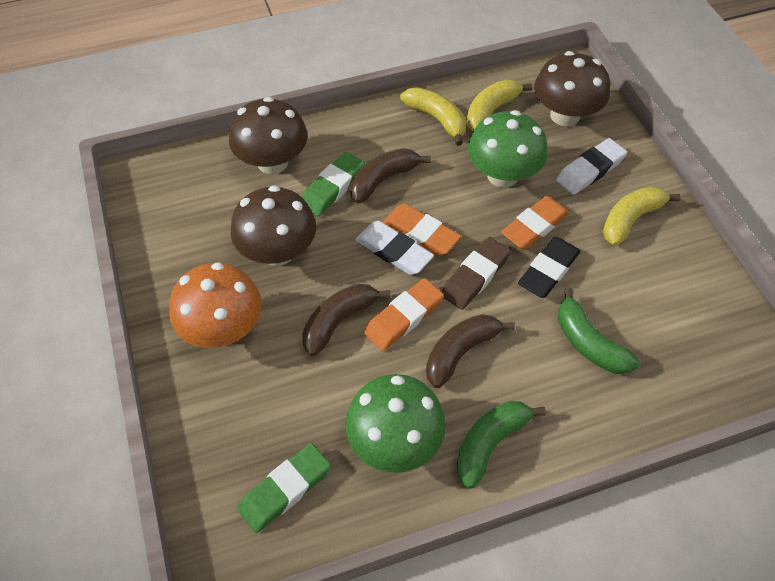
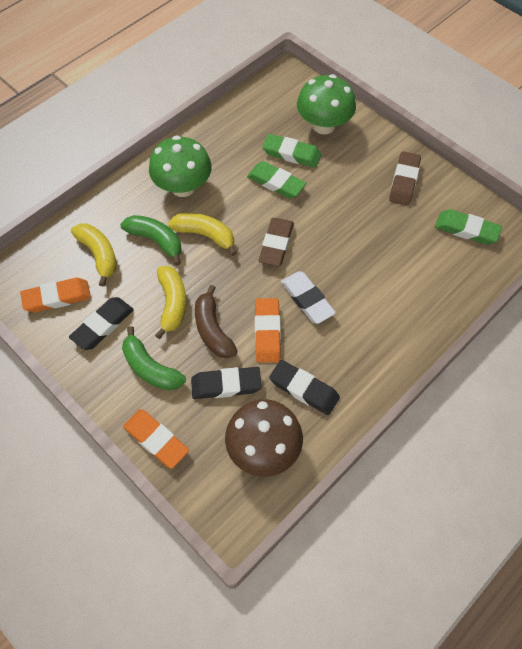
black eraser: [518,237,581,298] = 1 -> [69,297,134,350] [191,367,262,399] [269,360,340,415] = 3
brown banana: [302,284,391,356] [350,148,431,203] [426,314,515,388] = 3 -> [195,285,238,358] = 1
brown eraser: [441,237,511,310] = 1 -> [258,218,294,266] [389,151,421,206] = 2
brown mushroom: [229,97,308,174] [231,185,316,266] [534,51,610,127] = 3 -> [225,399,303,477] = 1
green eraser: [237,443,331,533] [302,152,365,216] = 2 -> [247,161,306,199] [262,134,322,168] [435,209,502,245] = 3
orange mushroom: [169,262,262,348] = 1 -> none = 0
white eraser: [355,221,434,275] [556,138,627,195] = 2 -> [281,271,336,324] = 1

